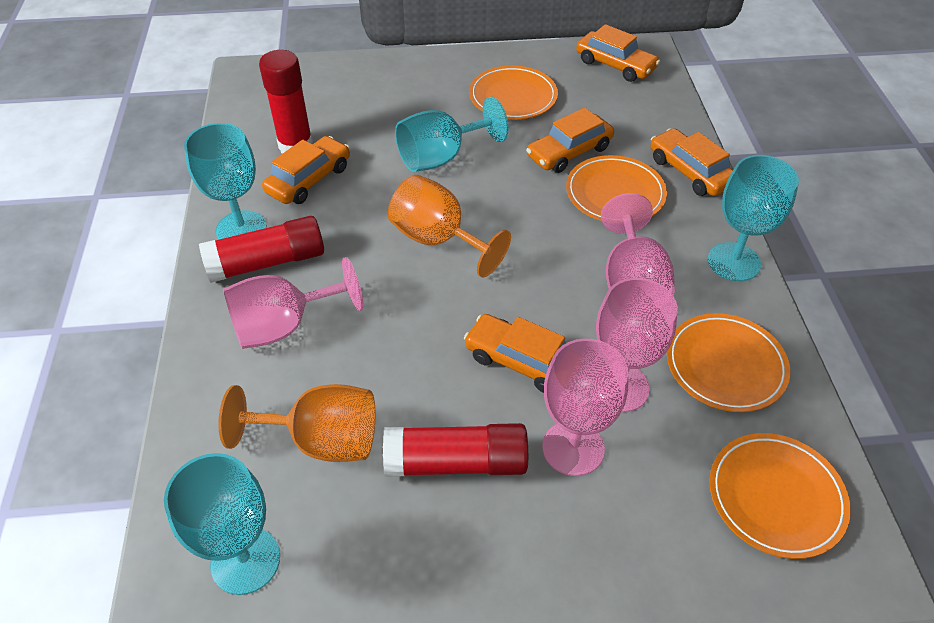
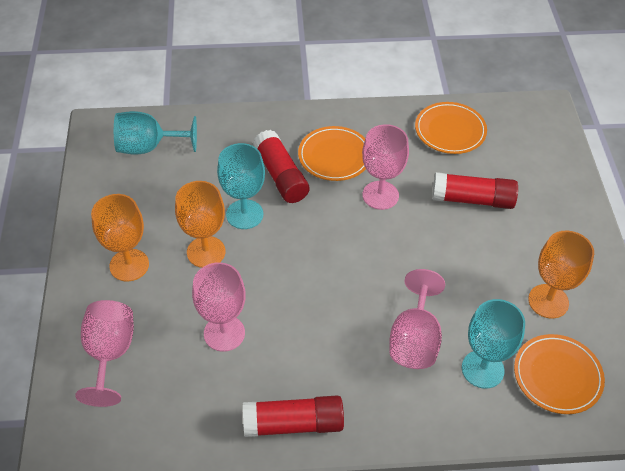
orange car: [262,136,350,204] [464,314,566,393] [526,108,614,173] [576,24,660,82] [650,128,733,196] = 5 -> none = 0
orange goblet: [218,384,375,462] [388,175,511,278] = 2 -> [91,194,149,281] [175,181,225,268] [528,231,594,319] = 3
orange plate: [469,66,558,120] [566,155,667,221] [667,313,790,412] [710,433,851,559] = 4 -> [298,126,366,181] [415,102,487,154] [514,334,605,414] = 3
turquoise goblet: [164,453,280,595] [184,123,267,240] [395,96,509,172] [708,155,799,281] = 4 -> [114,111,197,155] [217,143,265,229] [462,299,525,389] = 3

